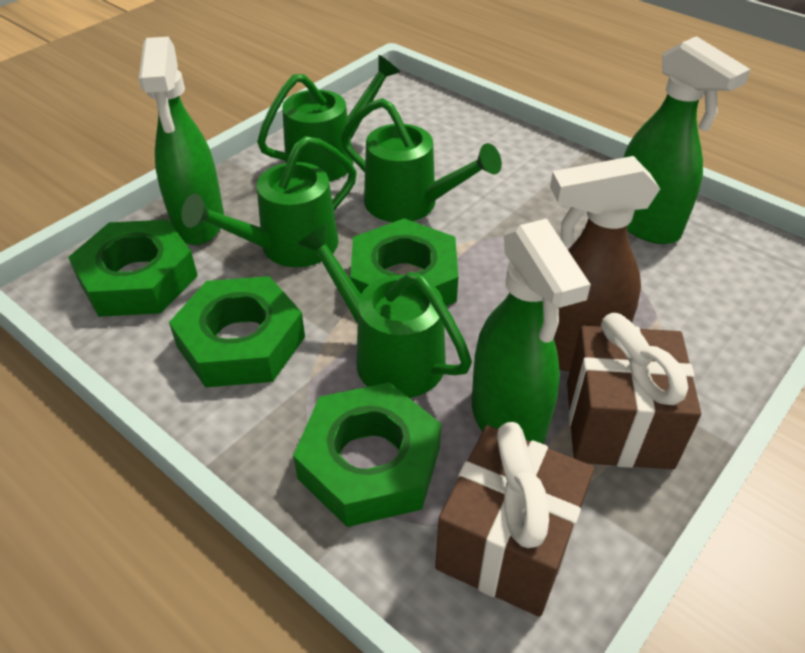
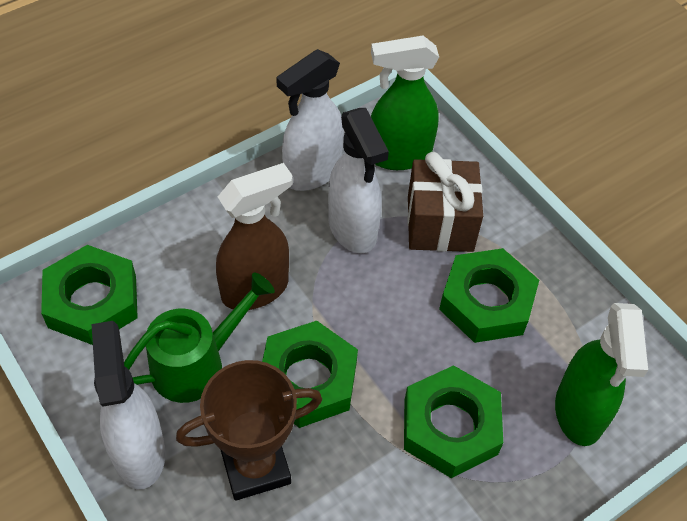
brown gift: [435,422,594,617] [567,313,701,469] = 2 -> [407,152,483,252] = 1
brown trophy: none = 0 -> [176,360,322,501] = 1
green spray bottle: [139,37,224,245] [472,219,591,444] [623,36,751,244] = 3 -> [371,36,439,170] [555,303,648,446] = 2
green watering can: [182,136,357,267] [257,55,400,182] [297,224,472,398] [341,98,502,222] = 4 -> [124,273,275,403] = 1
white spray bottle: none = 0 -> [92,321,166,489] [276,49,344,191] [328,108,389,254] = 3

